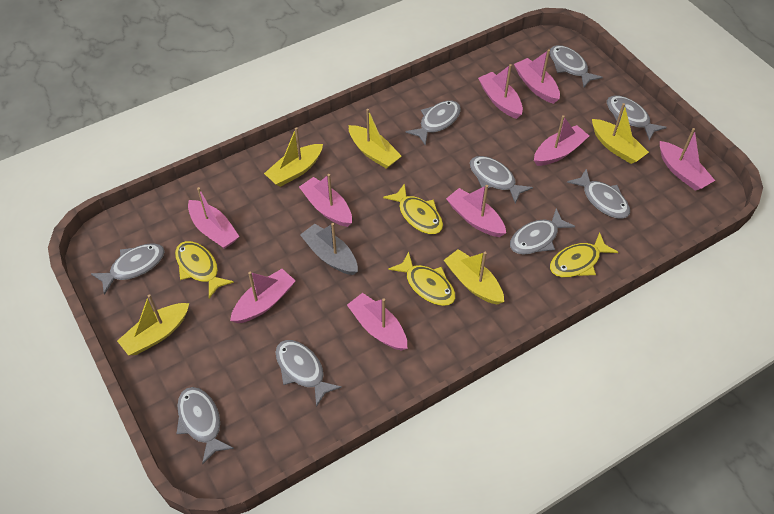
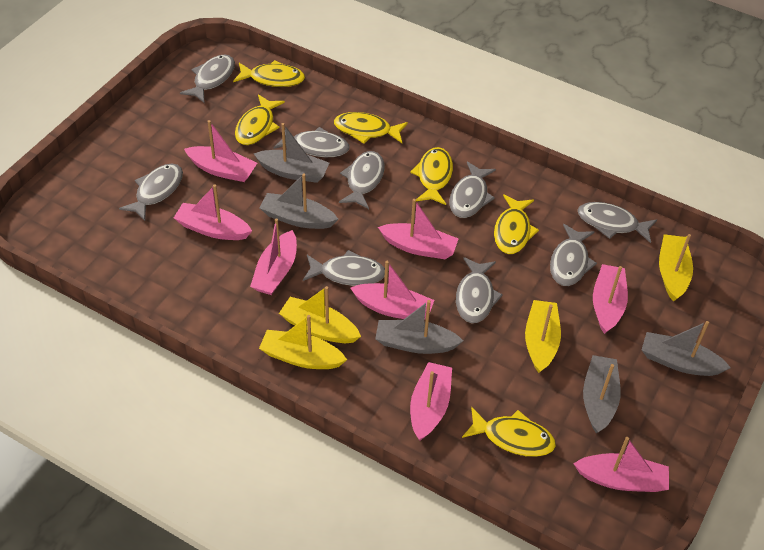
grey boat: [300,223,358,275] = 1 -> [254,123,329,183] [260,174,338,229] [375,300,463,354] [583,355,621,433] [642,321,731,376] = 5
pink boat: [188,187,240,249] [230,269,296,323] [299,174,352,227] [347,293,407,351] [446,185,506,237] [478,64,523,119] [514,50,560,104] [534,115,589,166] [660,128,715,191] = 9 -> [174,184,252,240] [184,120,257,182] [250,218,297,295] [350,261,434,320] [378,199,458,259] [410,362,452,440] [573,437,669,492] [593,264,628,334] = 8
yellow boat: [117,294,189,356] [264,127,323,187] [349,109,401,169] [444,249,504,304] [592,103,649,164] = 5 -> [259,315,347,369] [279,286,361,343] [525,300,561,373] [659,234,693,302] = 4
yellow fish: [175,241,234,299] [383,183,443,234] [388,251,456,306] [550,232,618,278] = 4 -> [233,60,305,87] [235,94,285,145] [334,112,408,144] [410,147,453,205] [462,407,556,457] [494,194,539,254] = 6

